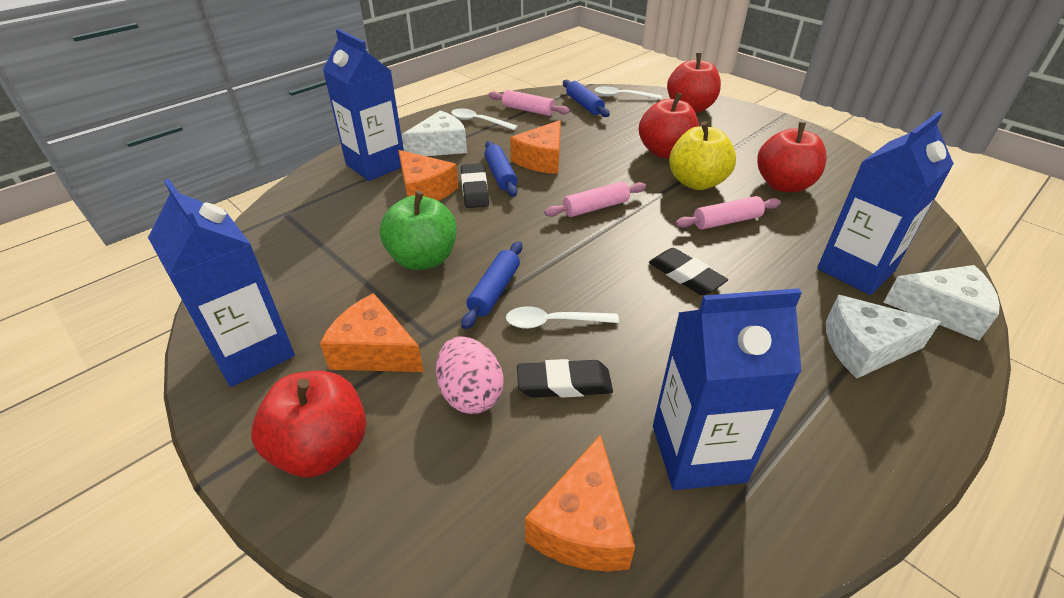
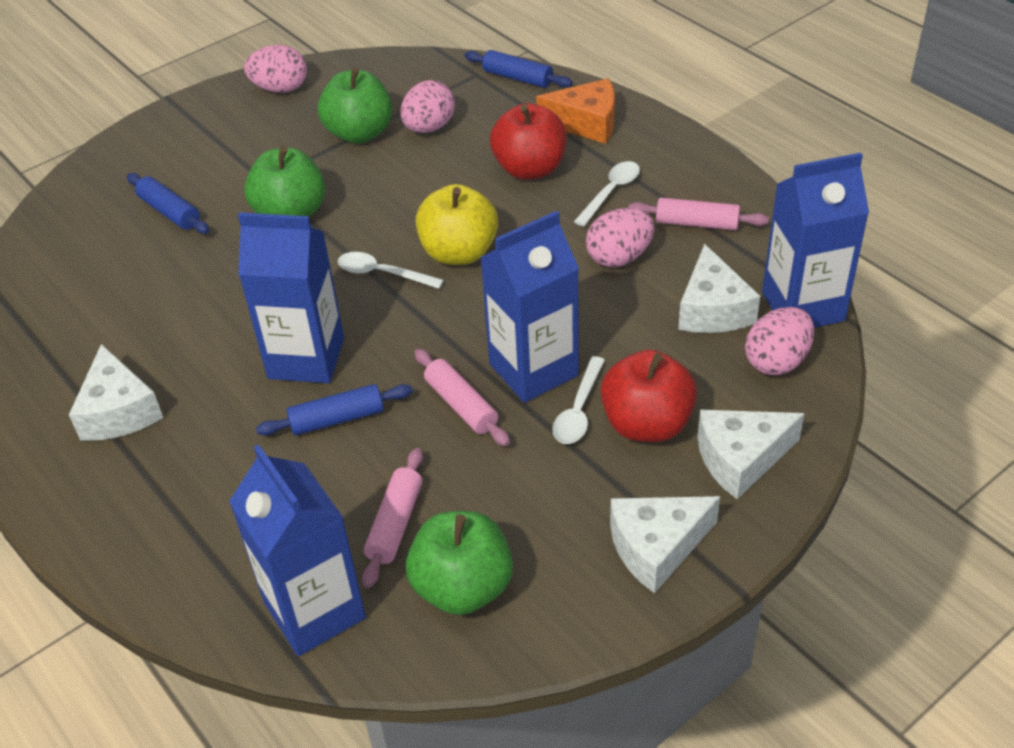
black eraser: [461,163,489,208] [517,359,613,398] [649,248,728,295] = 3 -> none = 0
green apple: [380,191,457,270] = 1 -> [244,146,325,217] [318,68,392,144] [406,511,513,615] = 3
orange cheese: [320,293,424,372] [398,150,459,201] [510,120,561,174] [525,435,635,572] = 4 -> [536,78,615,144] = 1
pink egg: [436,337,504,414] = 1 -> [244,45,307,93] [400,80,455,133] [586,208,654,267] [745,307,814,375] = 4
red apple: [251,371,366,477] [639,93,699,158] [667,53,721,113] [757,122,827,192] = 4 -> [490,103,567,180] [600,350,697,442] = 2
white cheese: [402,111,467,156] [826,295,940,378] [884,265,1000,341] = 3 -> [69,344,163,441] [610,496,720,593] [678,244,760,333] [697,410,805,499] = 4

